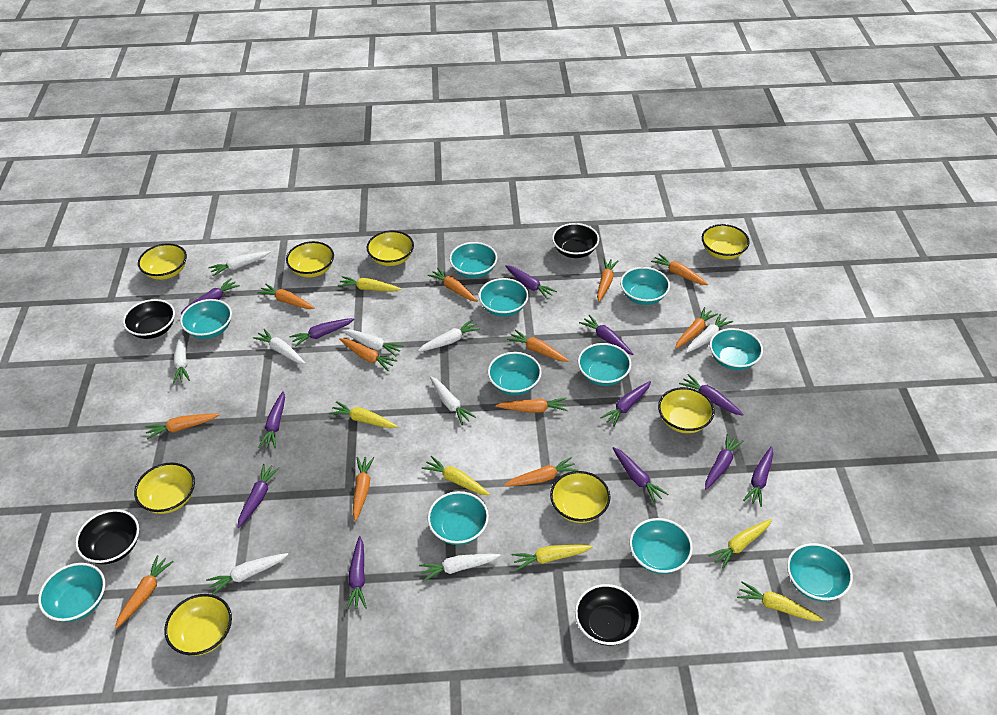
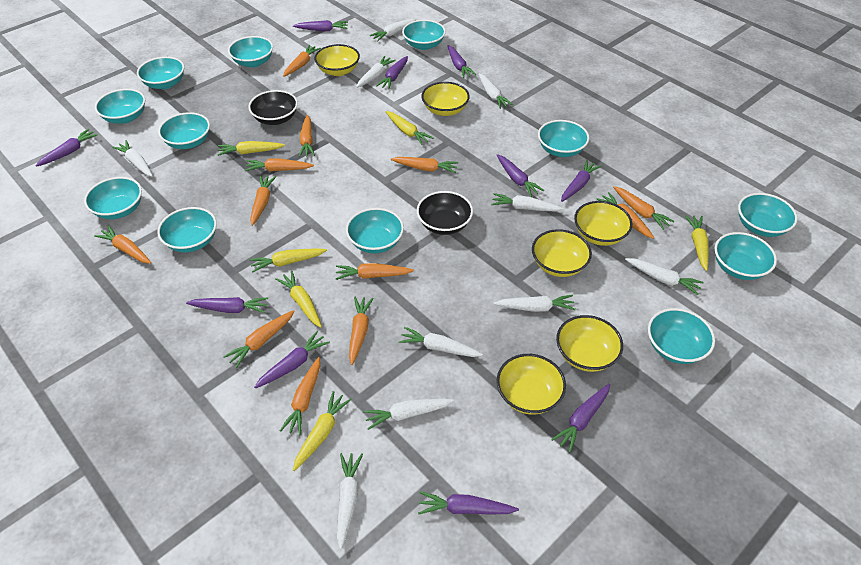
black bowl: [75,509,139,564] [123,299,175,339] [552,223,599,258] [575,584,641,645] = 4 -> [248,90,298,125] [417,191,473,235] = 2
purple carrot: [180,278,240,314] [237,464,280,528] [259,391,285,448] [289,318,354,347] [346,536,367,610] [505,265,557,299] [579,315,633,355] [600,381,651,427] [613,447,668,503] [679,374,744,416] [705,433,744,490] [743,446,773,507] = 12 -> [35,129,98,167] [186,297,268,313] [254,331,330,388] [293,20,348,31] [376,56,408,89] [418,491,519,515] [448,45,476,78] [497,154,544,197] [551,384,610,453] [561,160,601,202] = 10
turquoise bowl: [38,563,105,622] [180,299,232,339] [428,491,489,545] [449,242,497,278] [479,278,529,317] [488,352,542,395] [578,343,631,386] [620,267,670,305] [629,518,693,574] [710,328,763,370] [787,543,853,601] = 11 -> [84,177,142,219] [95,89,145,124] [137,57,184,89] [157,207,217,253] [158,112,210,149] [228,36,273,67] [346,208,404,253] [402,20,446,50] [538,120,589,157] [648,308,715,364] [715,232,777,280] [738,193,798,237] = 12
white carrot: [173,333,190,384] [206,553,288,595] [208,251,270,277] [253,329,306,364] [342,329,404,356] [418,320,480,352] [419,554,501,582] [430,376,476,425] [686,314,733,353] = 9 -> [112,140,153,177] [337,453,363,549] [356,56,396,88] [363,399,454,430] [370,19,417,41] [399,327,483,357] [479,73,513,109] [491,193,564,211] [493,295,576,312] [625,258,704,295] = 10
yellow bowl: [134,463,195,514] [138,243,187,280] [164,594,232,656] [286,241,334,278] [367,231,414,266] [550,471,610,523] [658,387,715,433] [702,224,750,260] = 8 -> [314,44,360,76] [421,82,470,116] [497,354,566,415] [532,229,592,277] [556,315,623,372] [574,201,632,246] = 6

